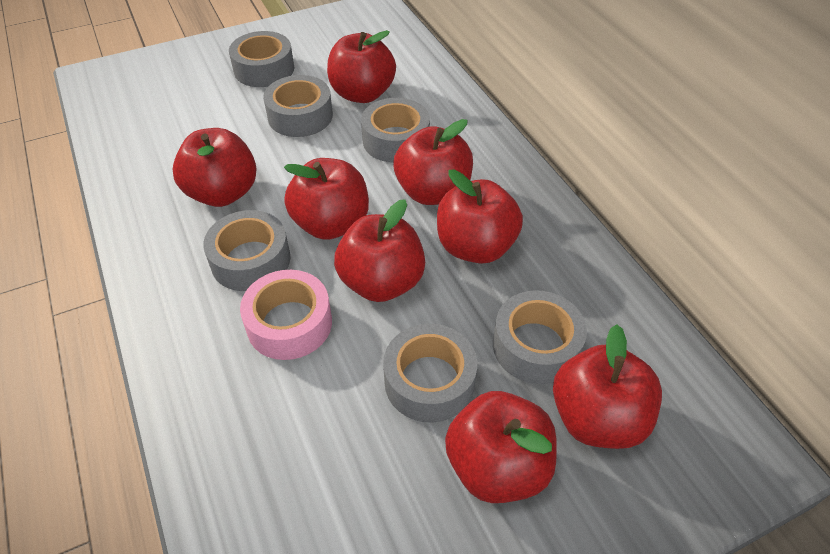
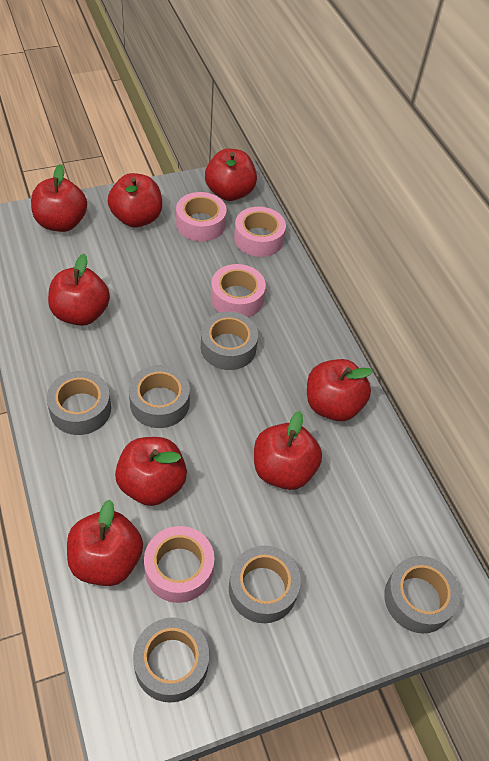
pink tape: [240,270,332,360] = 1 -> [144,526,214,603] [176,192,226,242] [211,264,266,317] [234,207,286,257] = 4

